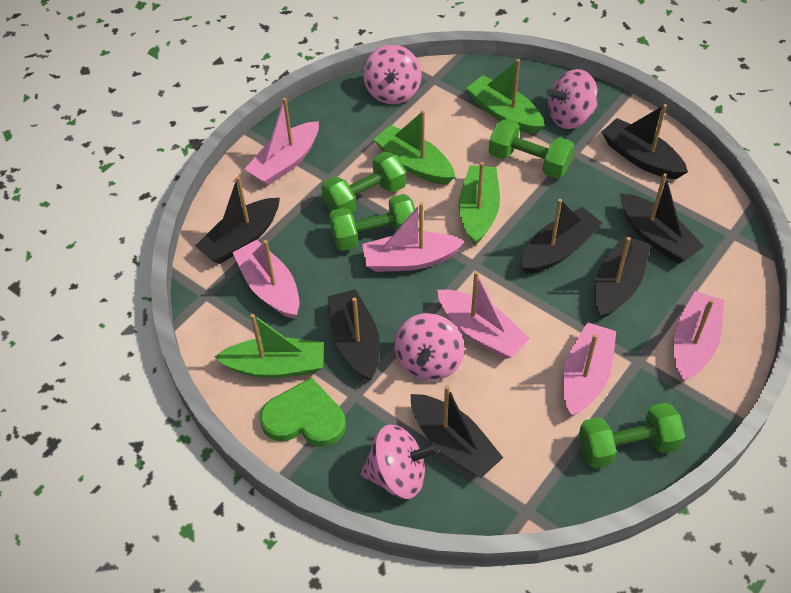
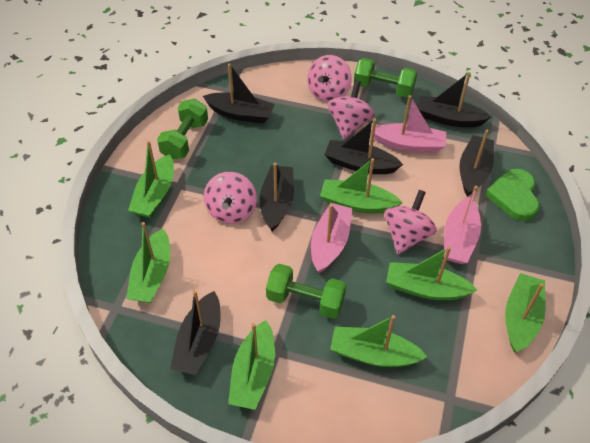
black boat: [195,176,280,264] [327,289,380,380] [411,385,503,478] [521,199,602,274] [595,235,651,318] [602,104,688,179] [620,173,704,263] = 7 -> [170,290,221,375] [203,64,275,124] [259,163,294,231] [324,119,403,174] [417,72,491,127] [459,130,494,196] = 6
green boat: [215,314,324,378] [373,110,455,184] [459,162,500,245] [466,59,545,134] = 4 -> [126,222,170,303] [128,141,174,218] [228,320,275,410] [320,158,403,214] [330,315,427,367] [386,246,477,300] [505,273,545,352] = 7
green dumbbell: [321,151,406,213] [329,194,415,251] [489,119,574,179] [578,402,685,469] = 4 -> [157,99,208,160] [266,264,346,319] [354,58,417,98] = 3
pink boat: [232,240,299,319] [245,98,319,186] [362,202,465,272] [437,271,530,359] [562,322,616,416] [673,291,724,382] = 6 -> [311,203,353,273] [371,95,446,153] [444,186,481,264] = 3

